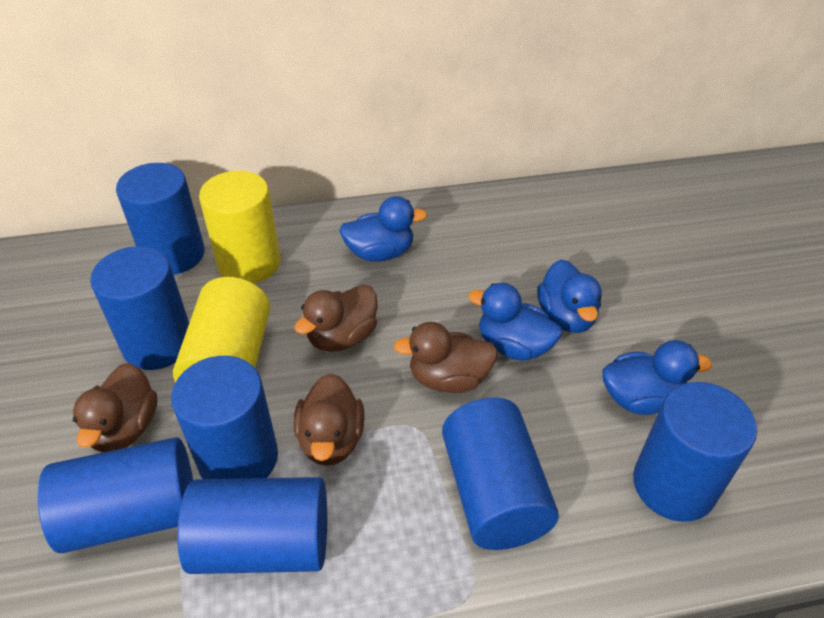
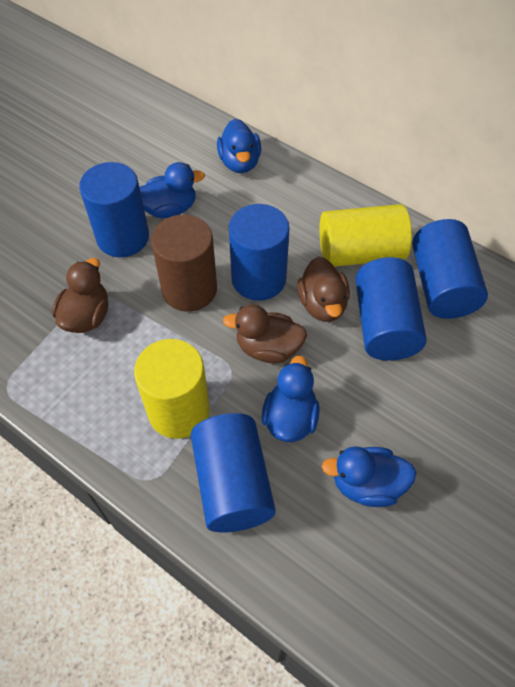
blue cylinder: [38,437,193,553] [90,246,189,370] [116,163,205,275] [171,356,278,479] [177,477,327,574] [442,397,559,550] [633,382,757,522] = 7 -> [79,162,149,257] [191,413,276,532] [229,204,290,301] [355,257,426,361] [412,219,488,319] = 5
brown cylinder: none = 0 -> [151,215,217,312] = 1
brown duck: [73,363,157,453] [294,285,377,352] [294,373,365,466] [393,322,498,393] = 4 -> [52,258,108,333] [223,304,307,363] [297,256,350,322] = 3

